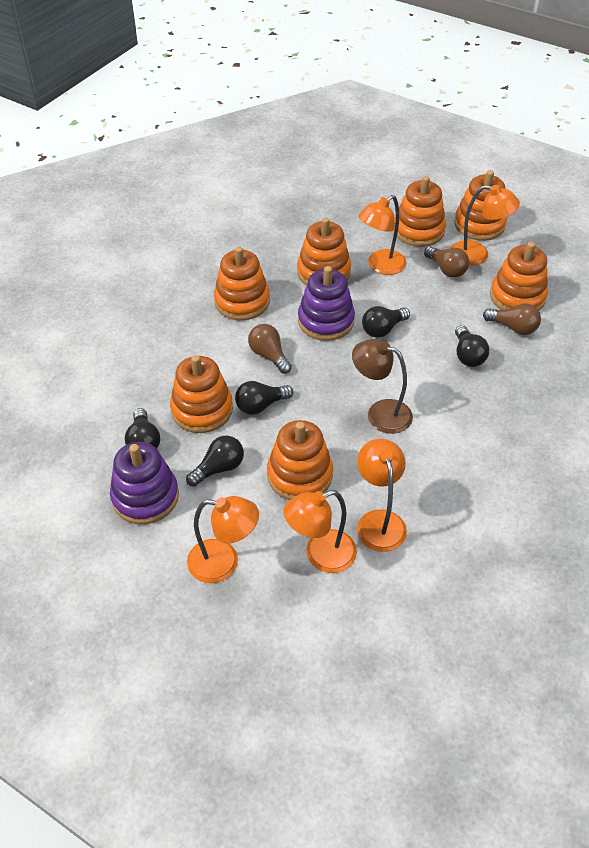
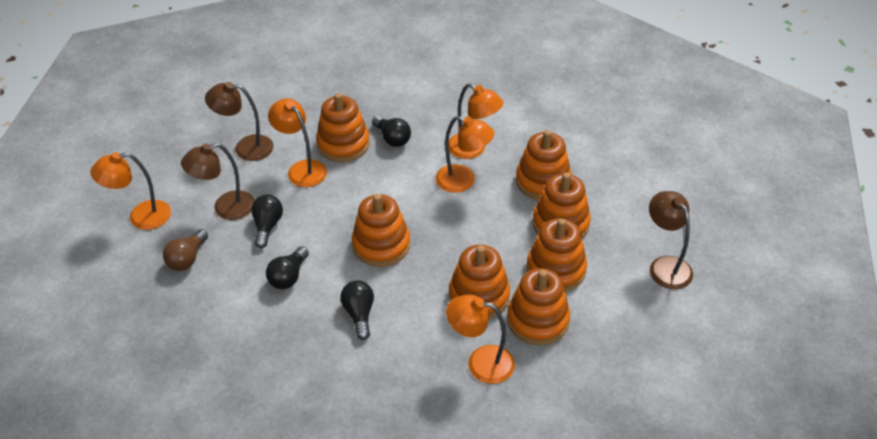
black light bulb: [125,408,160,449] [186,436,244,487] [235,381,293,415] [362,306,410,338] [455,325,489,367] = 5 -> [252,195,283,248] [266,246,309,289] [340,281,374,340] [372,116,411,147] = 4
brown lamp: [352,339,413,434] = 1 -> [181,143,255,220] [205,82,274,161] [649,191,693,289] = 3
brown light bulb: [248,324,292,374] [424,246,469,277] [483,303,541,335] = 3 -> [163,229,208,271] = 1
purple stacking toy: [110,442,179,524] [298,266,355,341] = 2 -> none = 0

